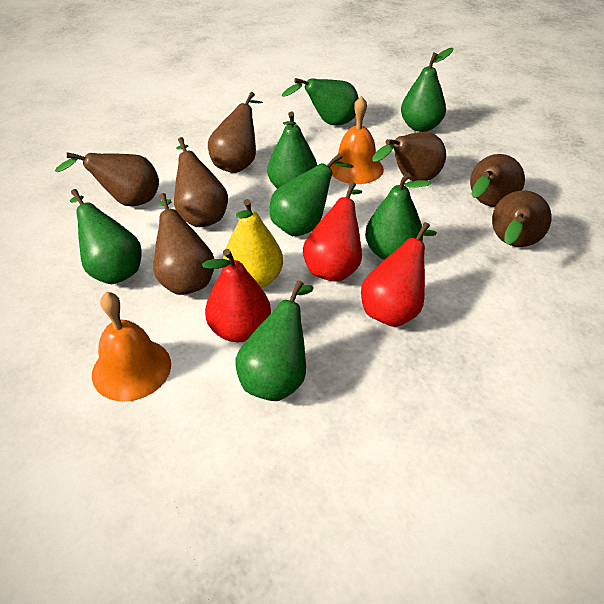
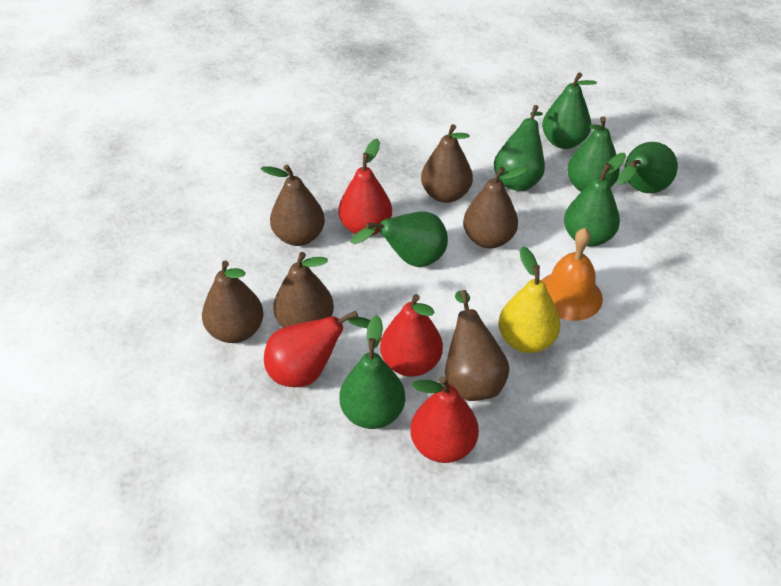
brown pear: [55,152,159,206] [153,193,214,295] [174,137,228,227] [208,92,263,173] [372,132,446,181] [470,154,525,207] [492,190,552,247] = 7 -> [202,260,264,343] [261,164,325,246] [273,252,334,328] [421,124,473,203] [445,290,510,401] [463,167,528,249] = 6
orange bell: [92,292,171,401] [330,96,384,184] = 2 -> [542,228,603,321] = 1
red pear: [202,249,271,342] [303,182,362,282] [361,222,437,327] = 3 -> [264,311,371,387] [338,138,392,236] [380,294,443,377] [410,376,479,463] = 4

